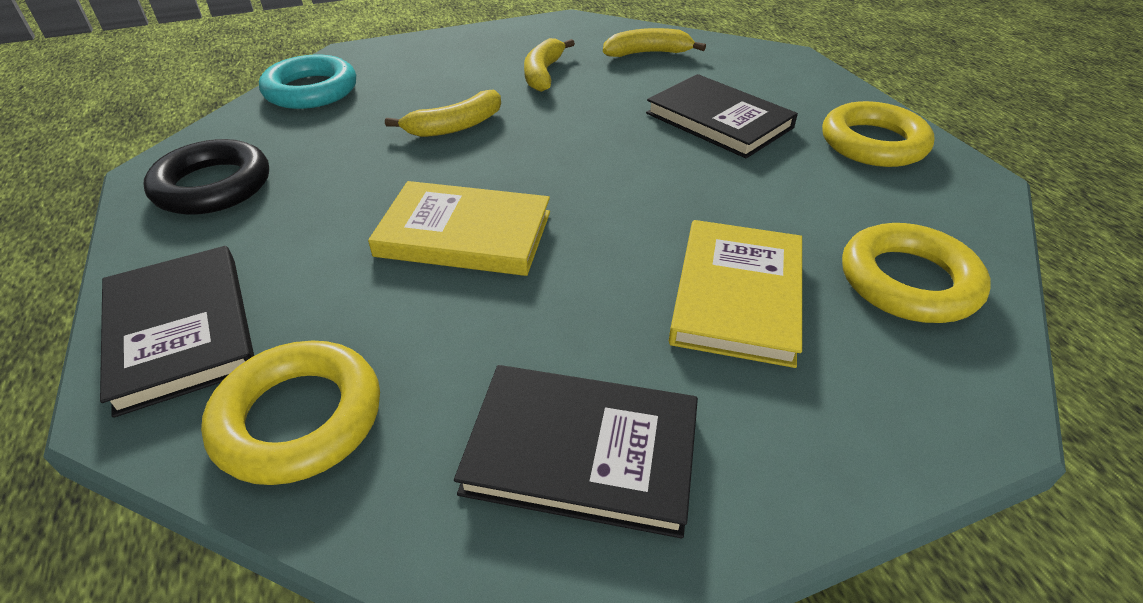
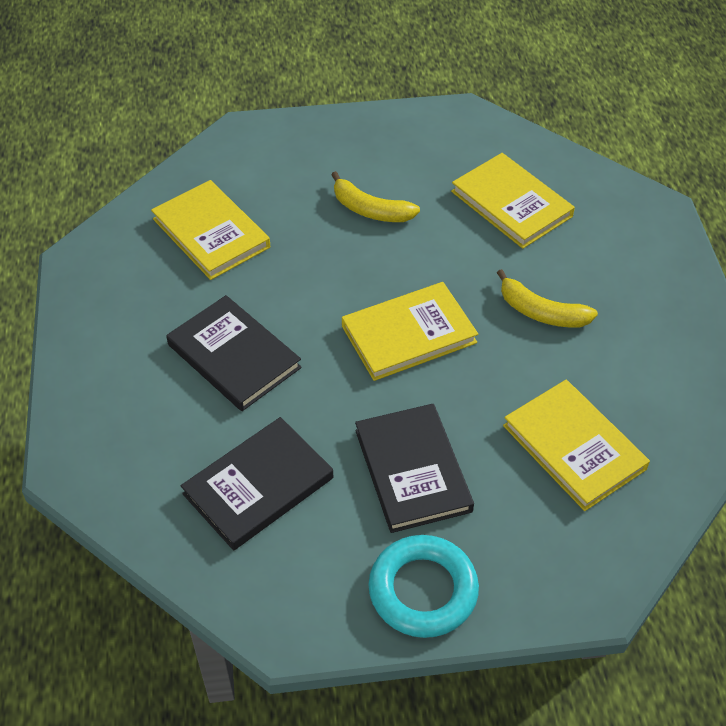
black ring: [144,139,269,215] = 1 -> none = 0
yellow banana: [385,89,501,137] [524,38,575,92] [603,28,706,57] = 3 -> [331,171,420,222] [497,269,598,328] = 2
yellow book: [368,181,550,276] [669,220,802,368] = 2 -> [151,180,270,280] [342,282,478,381] [451,153,575,249] [503,380,650,511] = 4
yellow ring: [201,341,380,485] [822,101,934,167] [842,223,991,323] = 3 -> none = 0

